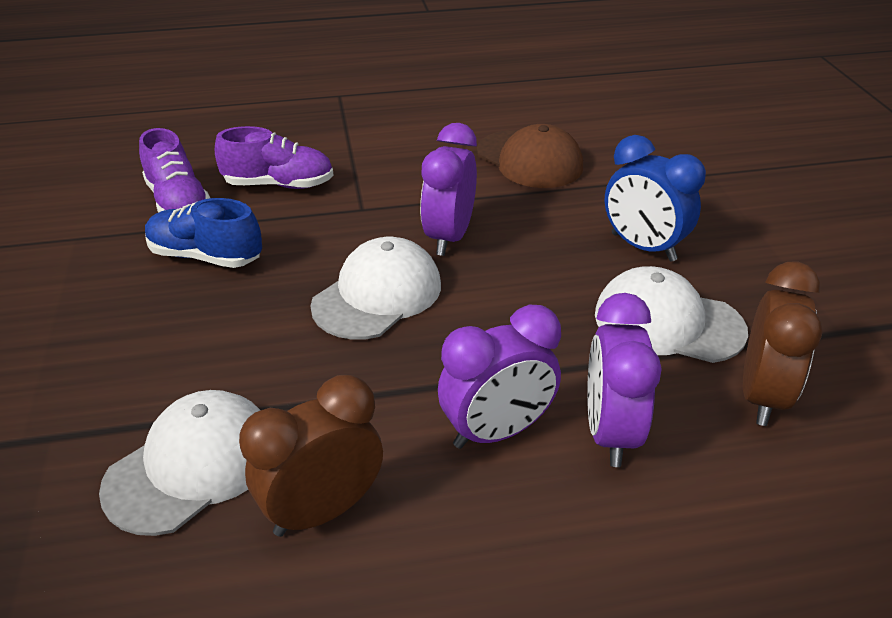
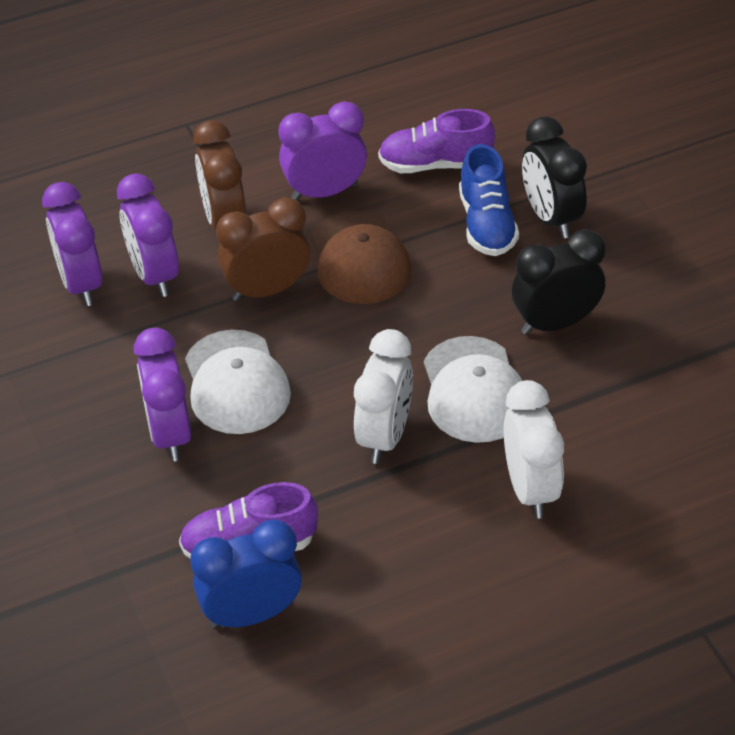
black clock: none = 0 -> [512,229,606,335] [522,117,587,238] = 2
purple clock: [420,123,477,256] [438,305,561,449] [587,293,662,467] = 3 -> [42,182,102,306] [117,173,179,297] [134,327,191,462] [279,101,367,201] = 4
white cap: [99,390,260,536] [310,237,441,340] [595,266,748,363] = 3 -> [185,330,291,434] [424,336,522,443] = 2
white clock: none = 0 -> [354,329,413,464] [503,380,564,519] = 2

